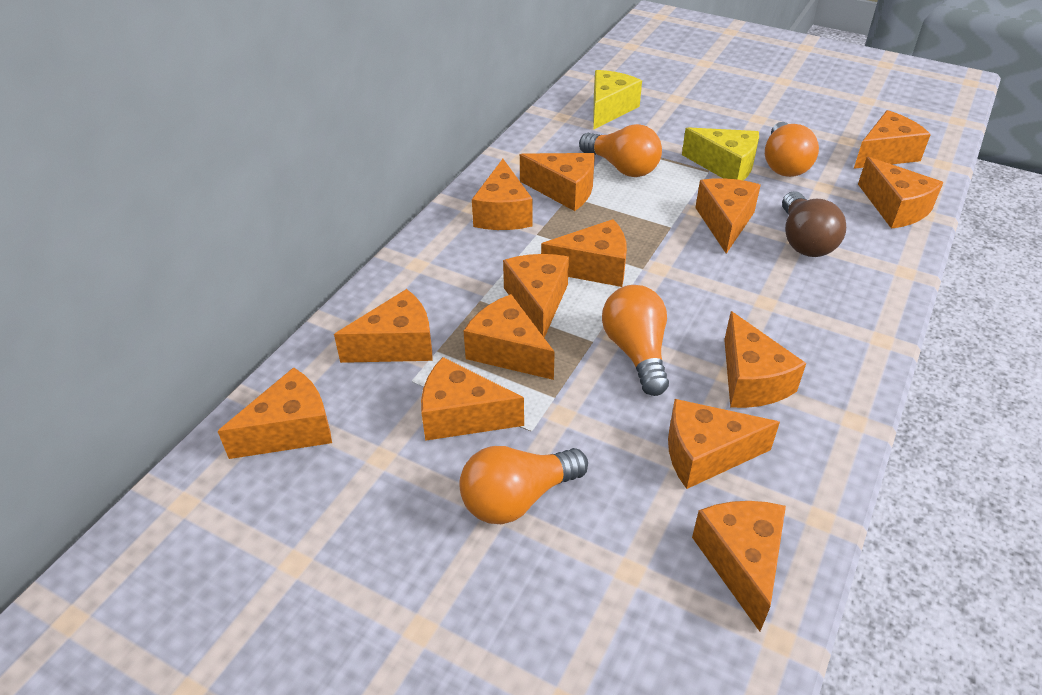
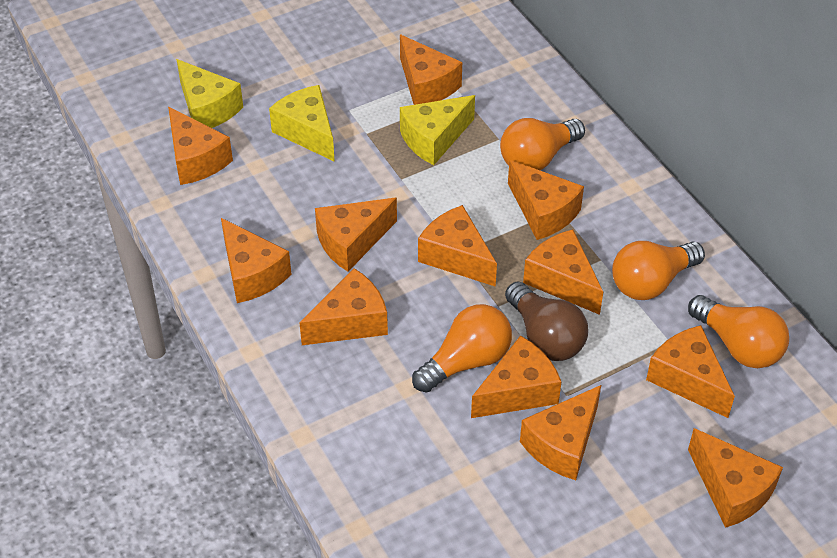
orange cheese: [217,367,332,459] [334,289,433,363] [421,357,524,441] [464,294,555,380] [472,159,533,230] [503,254,569,338] [520,153,595,211] [541,219,627,287] [668,399,780,489] [692,501,786,631] [695,178,761,254] [724,311,806,408] [854,110,931,169] [858,157,943,229] = 14 -> [168,107,233,185] [221,218,291,303] [299,268,388,345] [315,198,397,272] [400,34,462,105] [418,205,497,287] [471,335,561,418] [508,160,584,240] [520,385,601,480] [523,229,603,315] [646,325,735,418] [688,428,783,528] = 12
yellow cheese: [593,70,642,130] [682,127,759,180] = 2 -> [176,59,243,128] [269,85,335,162] [400,95,475,165] = 3

